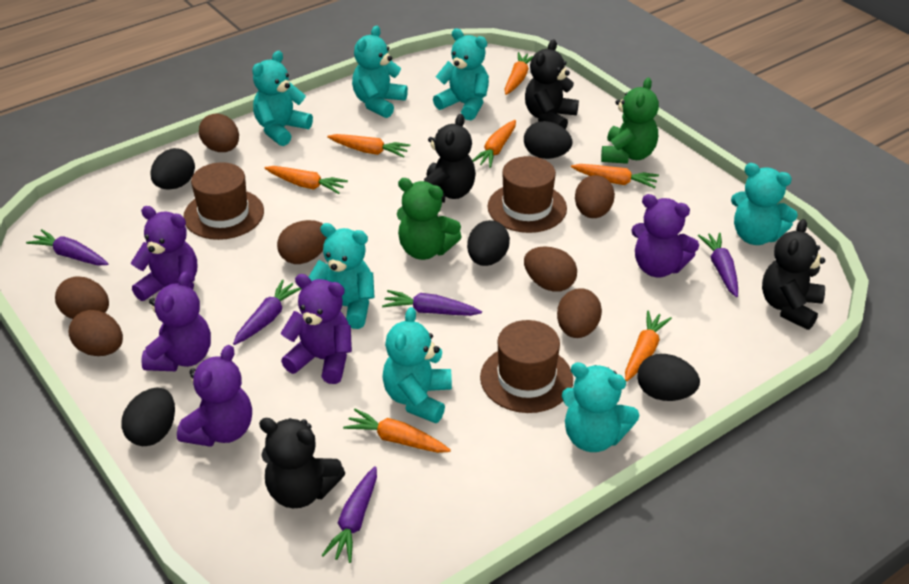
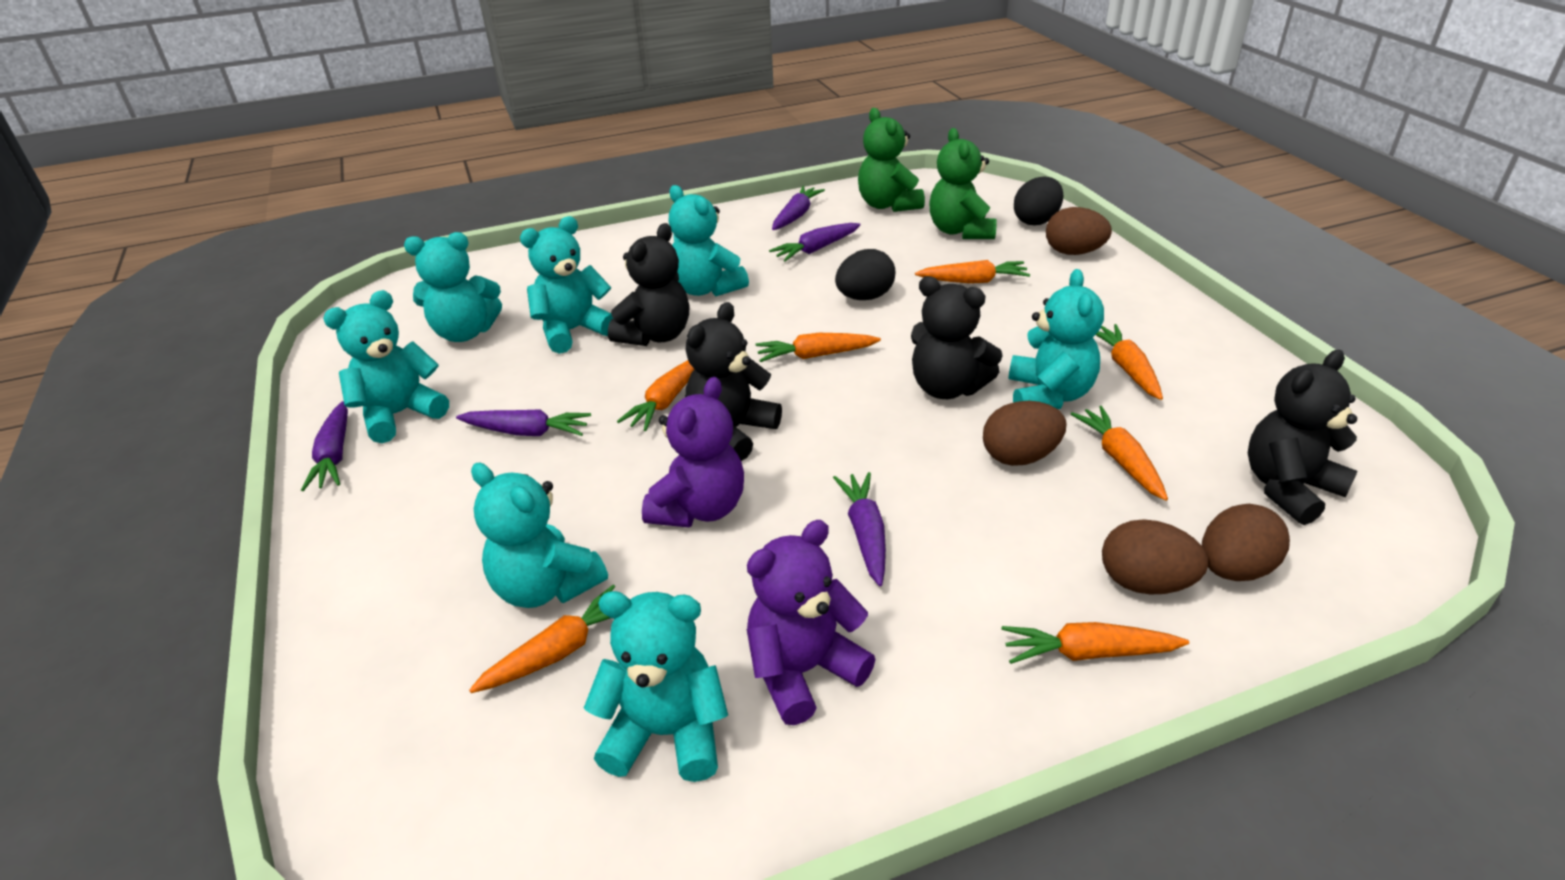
black egg: [122,388,175,446] [150,148,195,190] [467,220,510,266] [524,121,572,159] [637,354,700,401] = 5 -> [835,249,895,300] [1014,177,1063,225] = 2
brown egg: [55,277,109,319] [68,310,123,356] [199,113,239,152] [277,220,327,264] [524,246,577,292] [557,288,602,338] [575,175,615,218] = 7 -> [983,401,1066,466] [1046,207,1112,255] [1102,519,1209,594] [1202,504,1290,581] = 4
brown hat: [183,162,264,240] [480,320,573,413] [487,156,567,233] = 3 -> none = 0
purple teddy bear: [131,206,197,301] [141,272,211,371] [177,345,252,447] [281,274,352,384] [631,194,699,277] = 5 -> [642,377,744,528] [747,520,876,725] = 2

